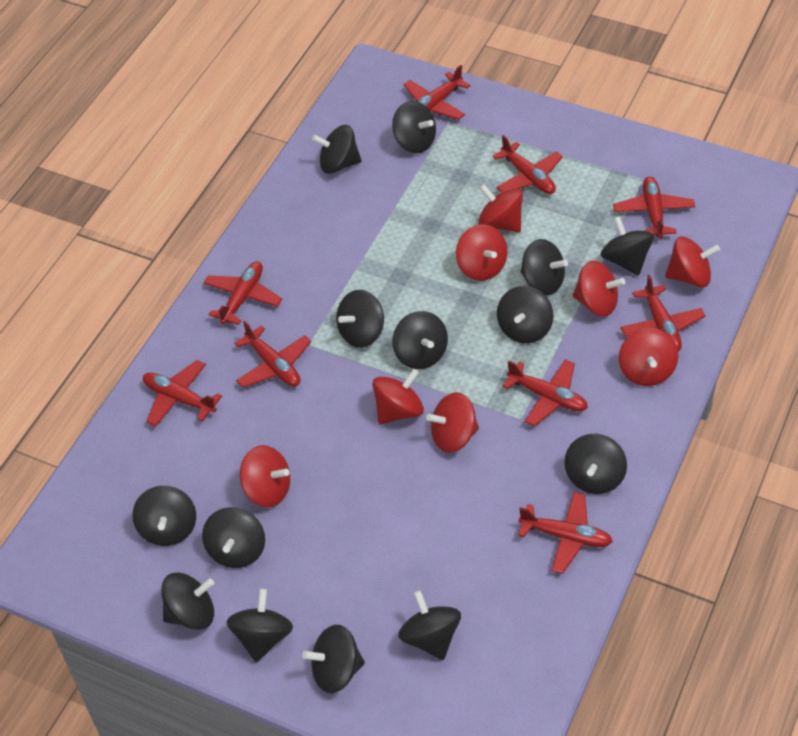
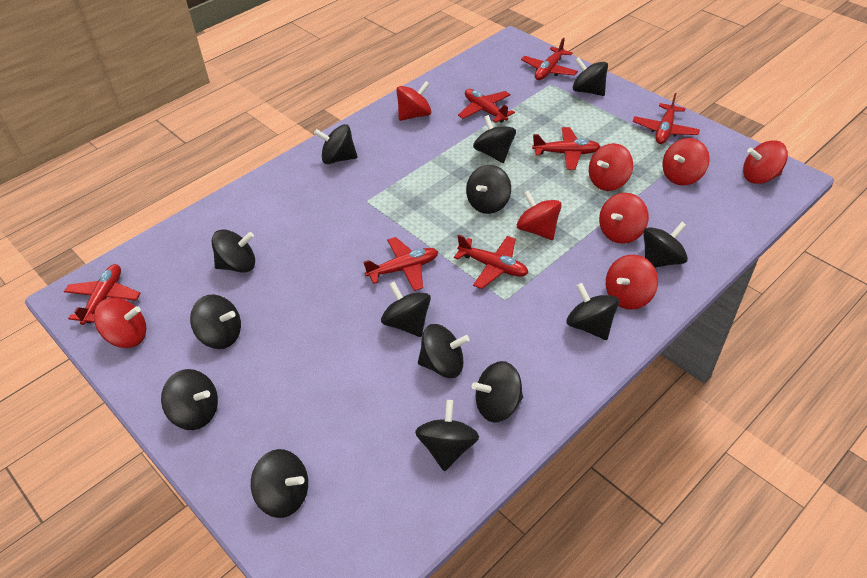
red plane: [143,360,222,427] [203,261,282,325] [234,320,311,388] [403,65,471,120] [492,135,563,194] [503,359,588,427] [518,492,613,573] [613,176,695,238] [621,274,705,351] = 9 -> [64,264,141,325] [363,237,438,291] [454,234,528,289] [458,89,515,123] [521,37,578,80] [532,127,600,170] [633,93,700,144] = 7

